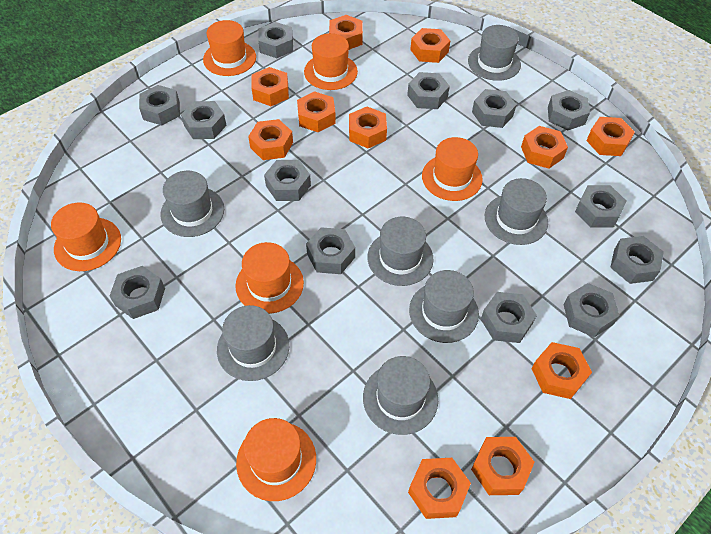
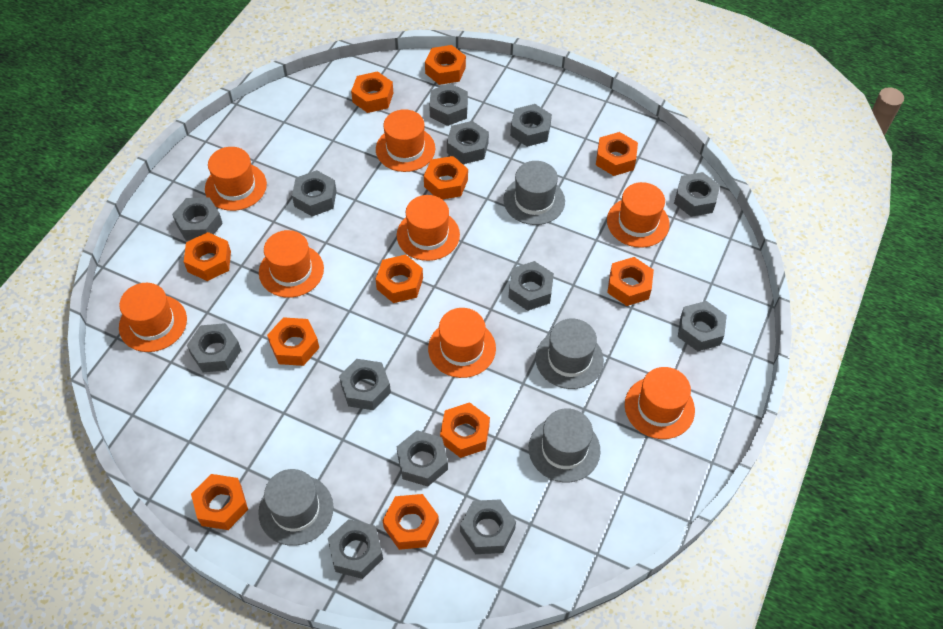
grey hat: [160,171,224,237] [217,305,289,381] [363,356,438,435] [368,217,434,286] [409,270,479,343] [468,25,521,81] [485,178,548,245] = 7 -> [258,469,333,546] [503,161,565,225] [529,408,601,482] [535,318,604,389] = 4
orange hat: [51,202,121,271] [203,20,256,76] [235,242,304,314] [236,418,316,501] [304,33,358,90] [422,137,483,201] = 6 -> [119,283,187,352] [205,147,267,211] [259,230,324,298] [376,109,435,172] [397,195,460,261] [428,308,496,378] [607,182,670,248] [625,367,695,439] = 8

